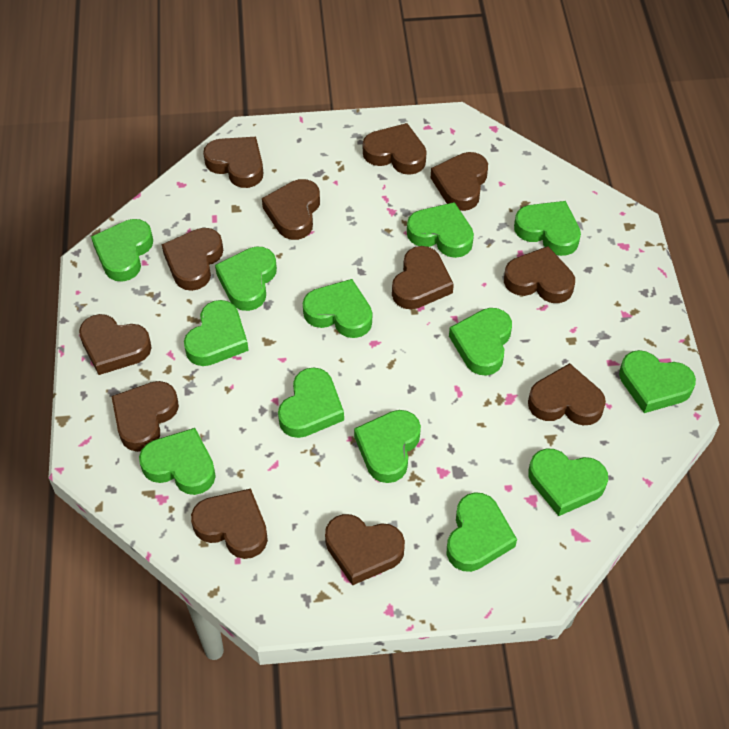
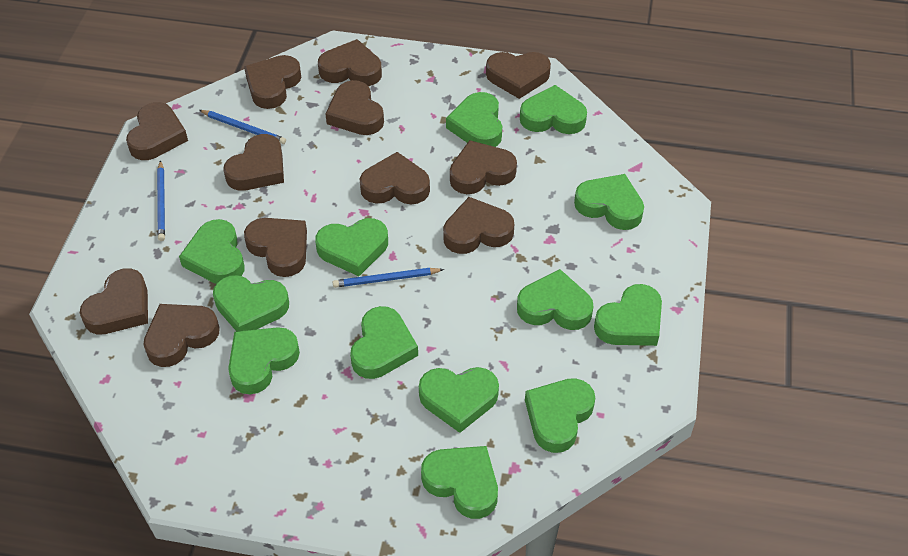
blue pencil: none = 0 -> [157,160,165,241] [199,110,286,144] [333,268,444,288] = 3

